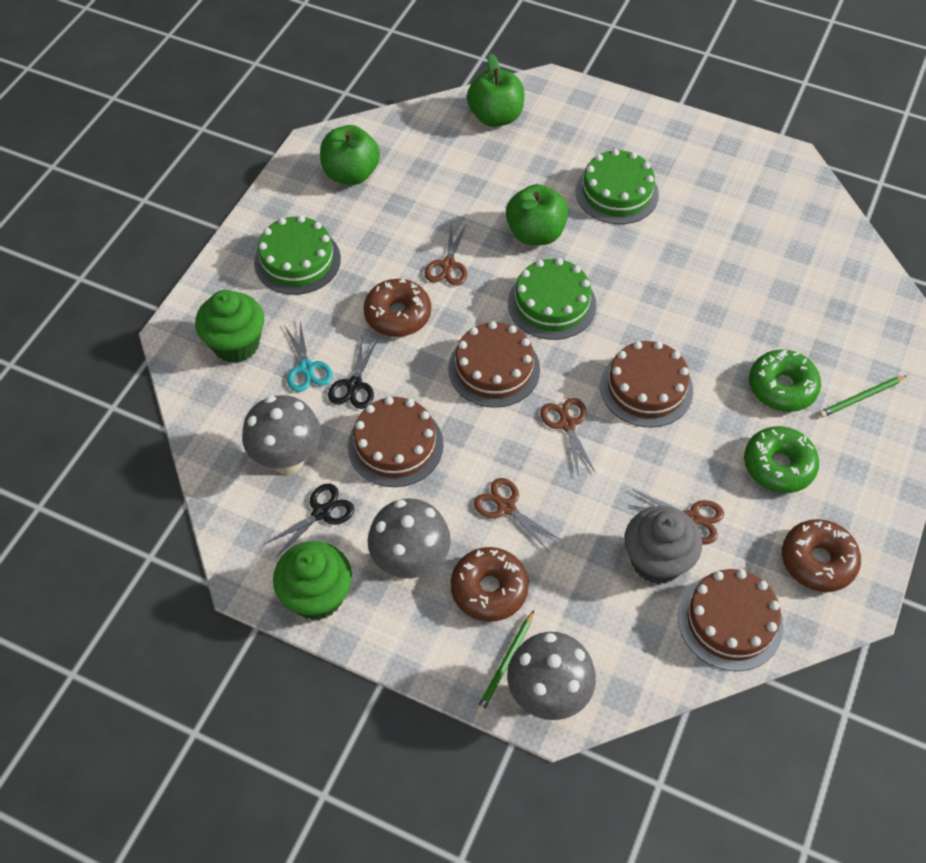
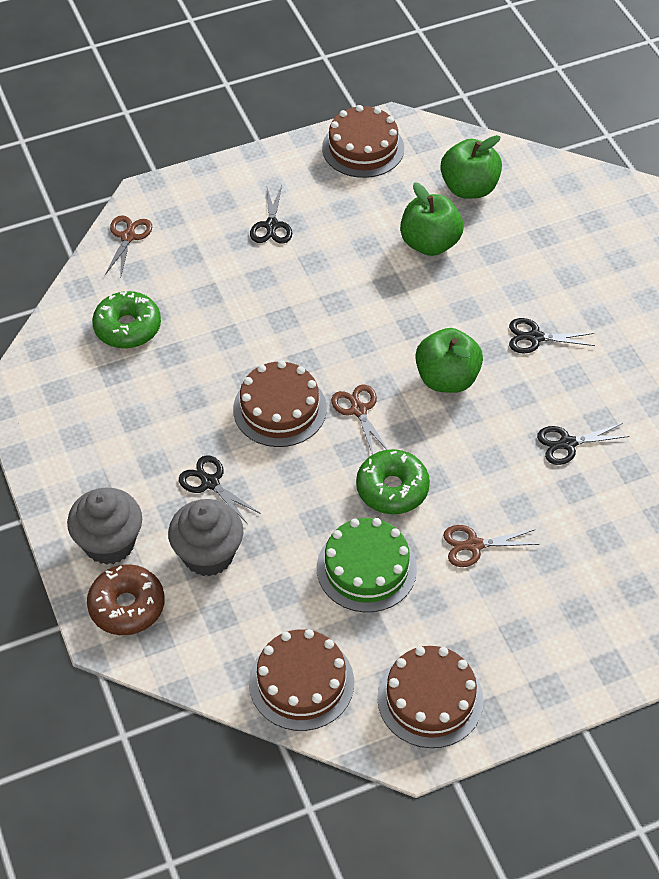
black scissors: [265,484,354,557] [328,337,378,409] = 2 -> [179,455,261,523] [250,185,292,243] [509,318,595,353] [537,423,629,465] = 4
brown donut: [363,279,431,337] [451,547,529,622] [782,519,861,592] = 3 -> [87,564,165,635] = 1
brown scissors: [424,223,467,286] [474,478,561,552] [540,398,596,476] [627,490,724,544] = 4 -> [105,215,152,278] [331,384,388,455] [443,525,540,567] = 3
green cake: [254,215,341,295] [508,258,596,340] [576,149,659,224] = 3 -> [317,518,417,612] = 1
green cupcake: [195,290,264,363] [273,541,352,620] = 2 -> none = 0
green pencil: [476,610,534,714] [819,376,907,417] = 2 -> none = 0
grey cupcake: [624,506,702,584] = 1 -> [67,488,142,565] [168,499,243,576] = 2
grey mushroom: [242,395,321,474] [368,498,451,579] [507,632,596,720] = 3 -> none = 0
turquoise scissors: [284,322,333,392] = 1 -> none = 0

